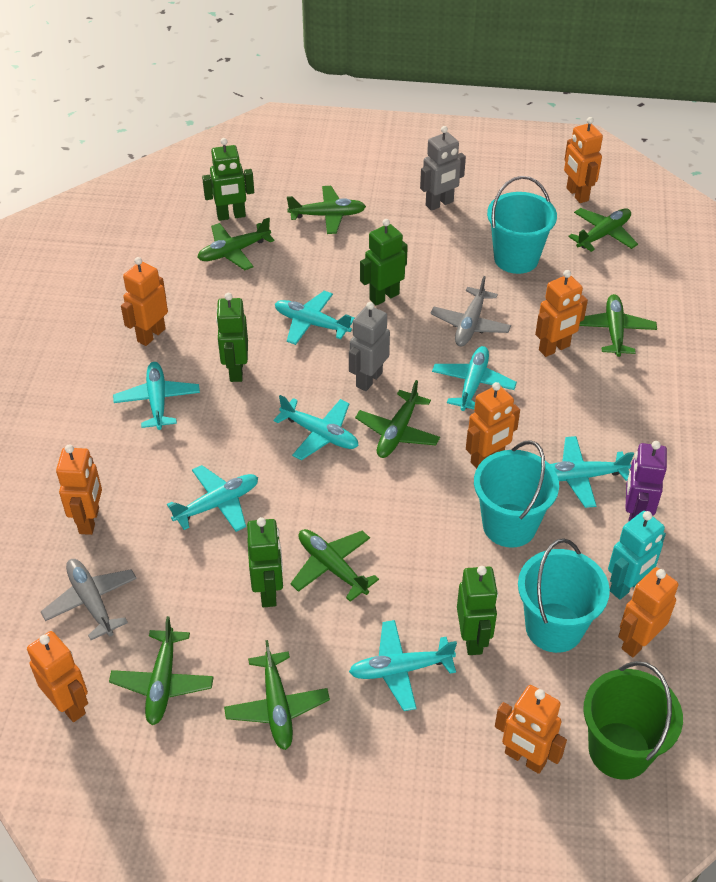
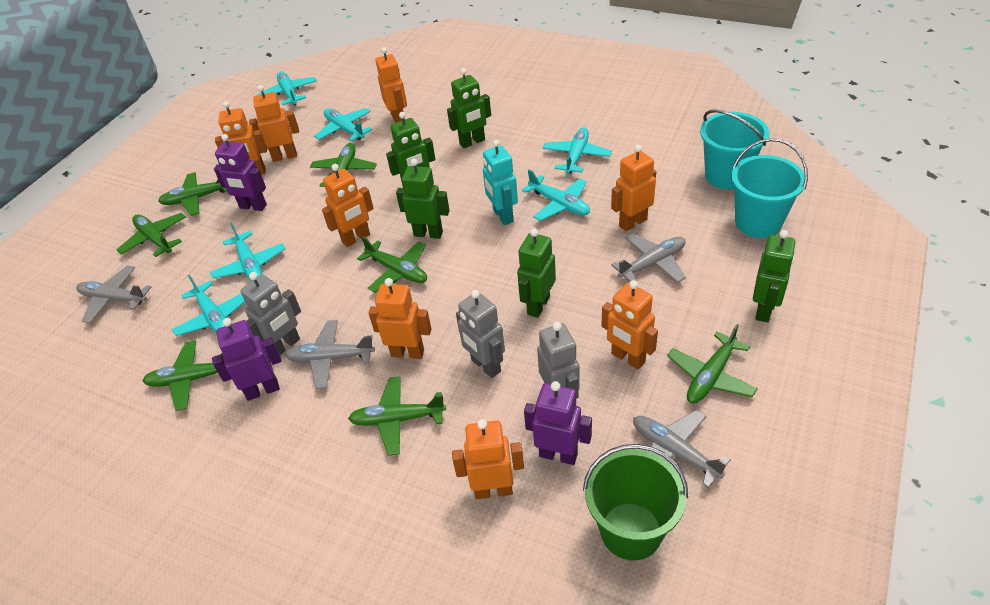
green plane: [109,616,214,725] [197,218,275,270] [224,640,330,750] [287,186,366,234] [290,529,379,602] [355,380,440,458] [568,208,638,252] [579,294,657,357] = 8 -> [116,213,186,257] [143,340,223,411] [158,172,228,216] [310,143,377,187] [348,376,446,455] [357,236,427,292] [667,324,758,404] = 7
grey plane: [41,559,137,640] [430,276,511,346] = 2 -> [76,265,151,323] [285,320,375,389] [611,233,686,283] [633,410,731,488] = 4
grey robot: [349,302,390,391] [420,126,466,211] = 2 -> [240,272,301,355] [456,290,505,378] [537,322,580,399] = 3
purple robot: [625,441,667,522] = 1 -> [212,318,281,401] [214,134,267,211] [524,381,592,465] = 3
turquoise bucket: [474,440,559,548] [487,176,557,274] [518,539,610,653] = 3 -> [700,109,769,190] [731,138,808,238] = 2
turquoise plane: [113,362,200,430] [167,465,258,532] [273,395,358,460] [275,291,355,345] [349,620,457,711] [432,346,517,411] [550,436,634,508] = 7 -> [172,274,245,336] [210,223,285,281] [258,71,317,105] [314,108,372,142] [522,169,590,221] [543,127,612,174] = 6

